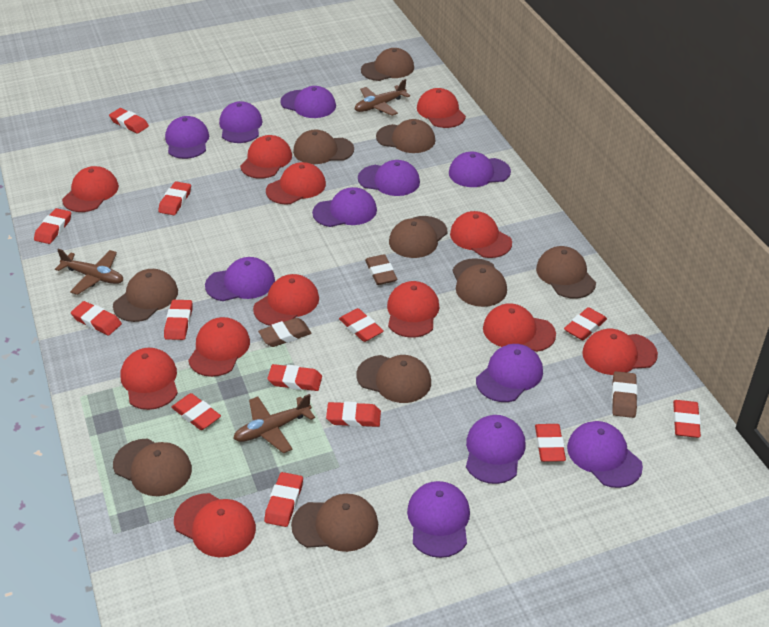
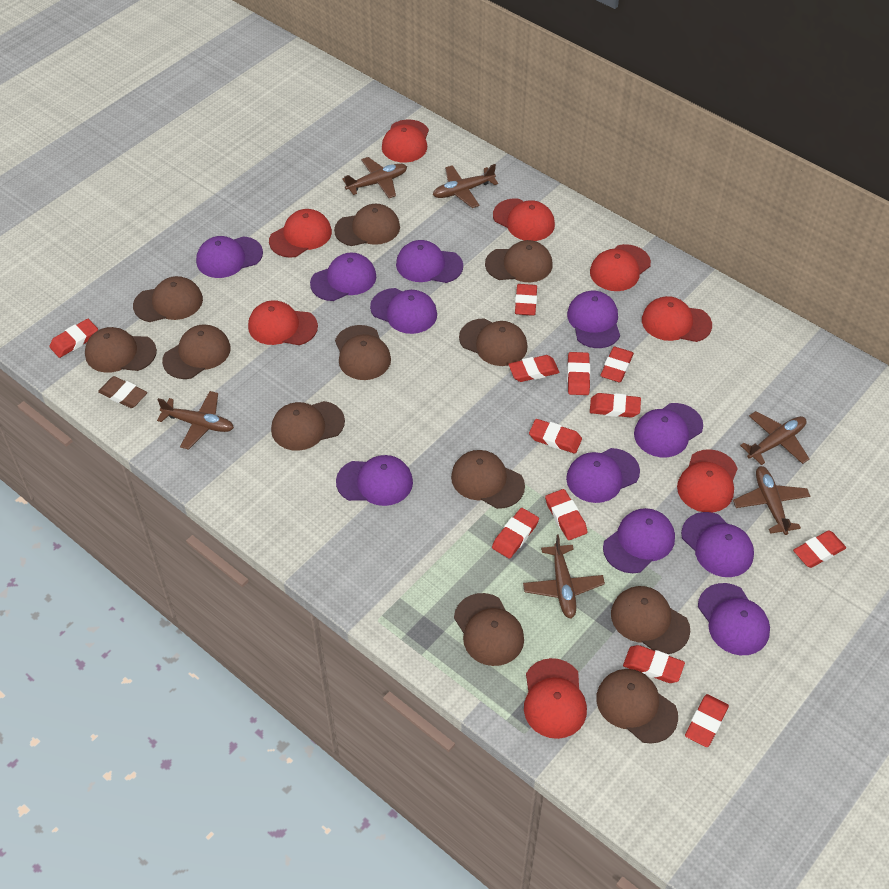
brown cap: [113,269,178,322] [113,439,192,496] [291,494,378,552] [293,130,354,164] [356,355,431,403] [361,48,414,81] [376,119,435,153] [389,216,447,258] [452,258,507,307] [536,246,596,298] = 10 -> [85,327,157,373] [133,276,203,322] [162,324,230,379] [271,401,345,451] [334,204,400,246] [335,325,391,380] [451,450,525,509] [454,593,524,666] [459,318,528,366] [485,240,553,282] [596,669,678,744] [611,586,690,654] = 12
brown eraser: [258,318,312,347] [365,254,397,285] [612,371,638,418] = 3 -> [98,376,147,408] = 1
brown plane: [55,249,123,295] [233,394,315,454] [355,79,410,116] = 3 -> [157,391,234,450] [342,157,407,198] [433,164,498,208] [523,534,605,619] [733,466,810,535] [740,411,810,465] = 6
red cap: [62,166,119,212] [121,348,178,410] [174,493,256,557] [188,317,250,377] [240,135,292,179] [253,274,319,326] [266,162,326,204] [387,281,439,338] [417,88,466,128] [450,211,512,258] [483,303,556,352] [582,329,658,375] = 12 -> [248,300,318,345] [269,209,332,258] [382,120,429,163] [493,198,555,241] [524,658,587,739] [590,244,651,291] [642,296,712,342] [677,449,738,513] = 8
red eraser: [34,208,71,244] [71,301,122,335] [109,108,149,134] [158,181,191,215] [164,300,192,340] [171,393,221,430] [264,472,303,527] [267,364,322,391] [326,402,381,427] [339,308,384,342] [535,424,566,462] [564,307,607,340] [673,400,701,438] = 13 -> [49,319,98,358] [492,508,539,559] [508,355,559,382] [515,284,537,316] [529,419,582,454] [545,489,587,540] [567,352,590,395] [590,393,641,418] [600,347,634,382] [623,645,685,683] [685,694,729,747] [793,531,846,568] = 12

